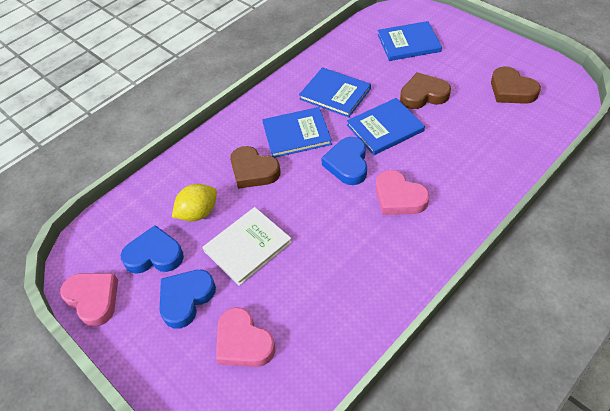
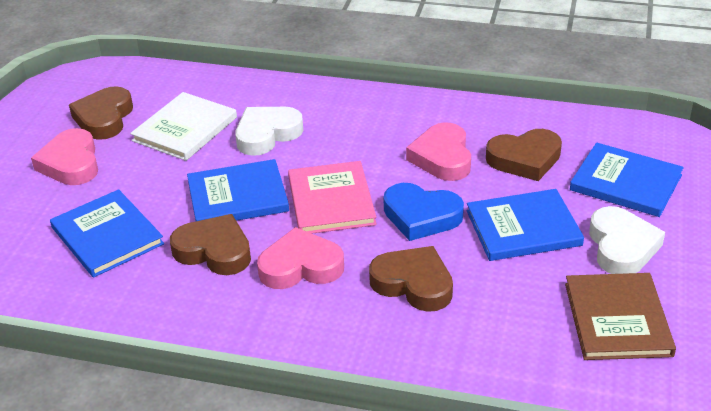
blue heart: [121,225,184,274] [160,270,216,329] [321,137,367,185] = 3 -> [384,183,464,241] = 1
brown book: none = 0 -> [565,273,676,360] = 1
brown heart: [230,146,281,189] [400,72,451,109] [491,66,541,104] = 3 -> [69,86,133,140] [170,214,251,275] [369,246,453,312] [486,129,562,181] = 4
pink book: none = 0 -> [288,161,377,234] = 1
white heart: none = 0 -> [235,107,303,156] [589,206,665,274] = 2
yellow lemon: [172,184,217,221] = 1 -> none = 0

